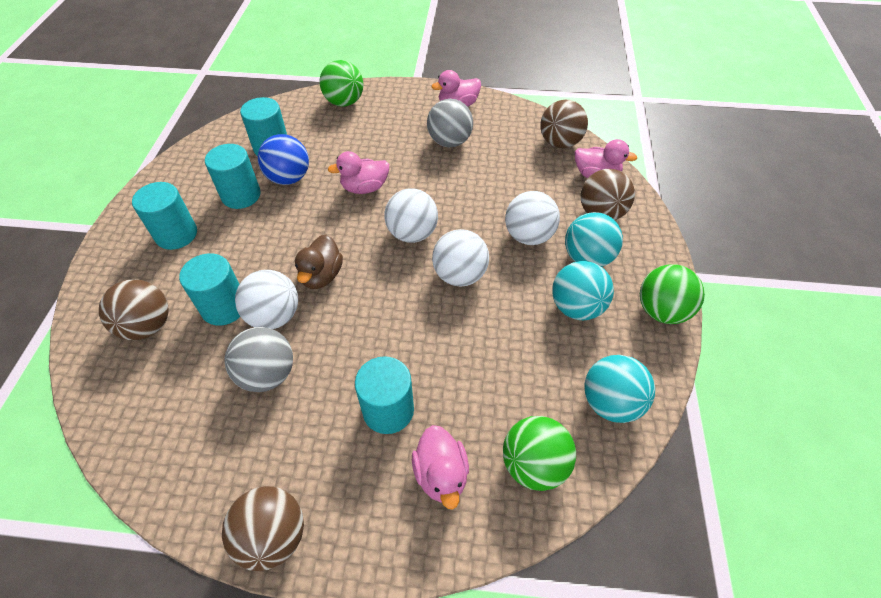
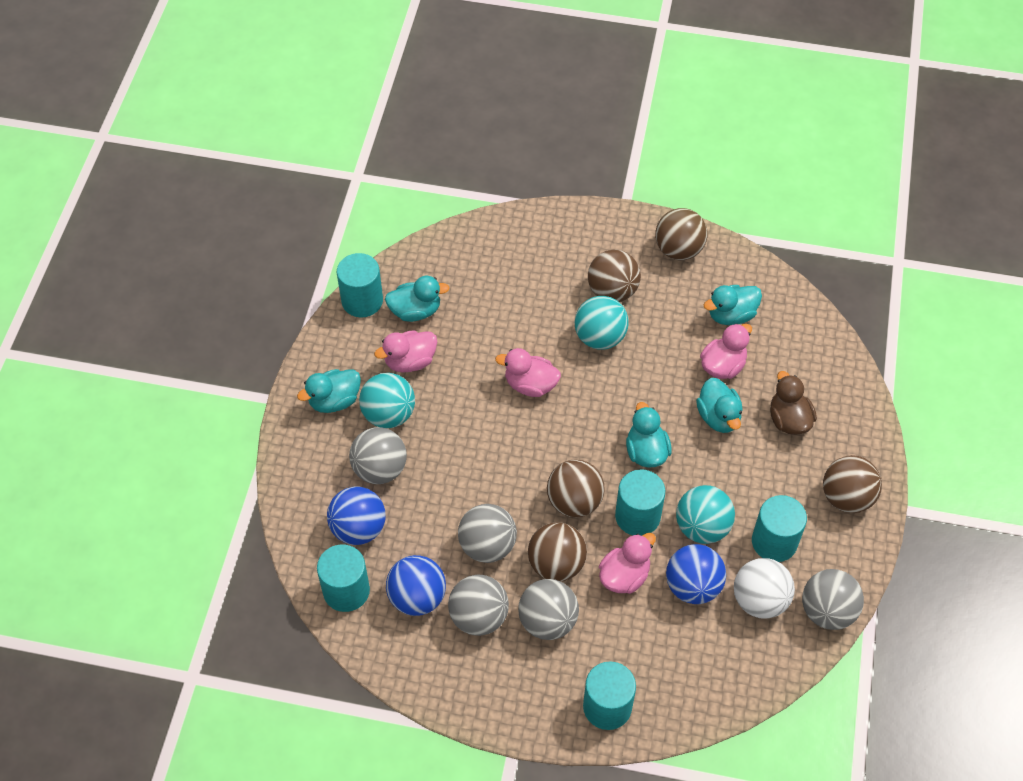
blue ball: [258,134,309,185] = 1 -> [327,487,386,545] [386,555,446,616] [666,544,726,604] = 3
brown ball: [99,279,169,340] [222,486,304,571] [540,100,588,148] [581,169,635,220] = 4 -> [528,522,587,582] [547,459,605,518] [588,250,641,302] [655,208,708,260] [823,455,882,513] = 5
green ball: [319,60,363,107] [503,416,576,491] [640,264,705,324] = 3 -> none = 0
grey ball: [225,327,293,392] [427,99,473,147] = 2 -> [349,427,407,484] [448,575,509,636] [458,504,517,563] [518,579,579,640] [802,569,864,630] = 5
turquoise duck: none = 0 -> [297,369,361,413] [385,276,450,322] [626,402,672,468] [696,378,743,433] [704,285,762,325] = 5
white ball: [235,270,298,329] [384,188,438,243] [432,229,489,287] [505,191,560,245] = 4 -> [734,558,795,618] = 1

